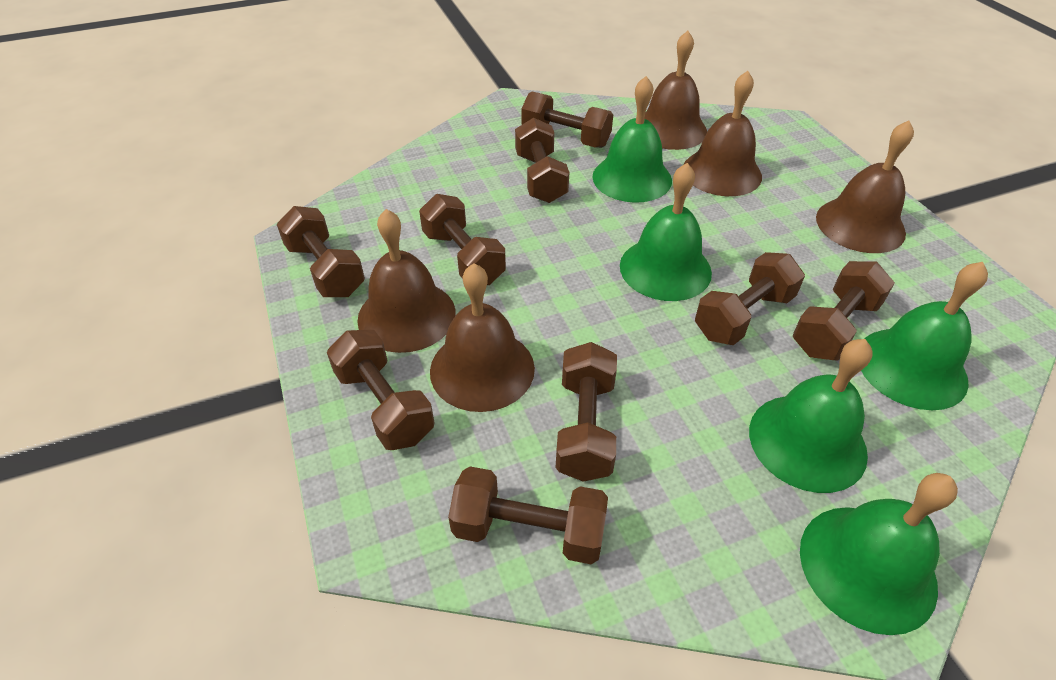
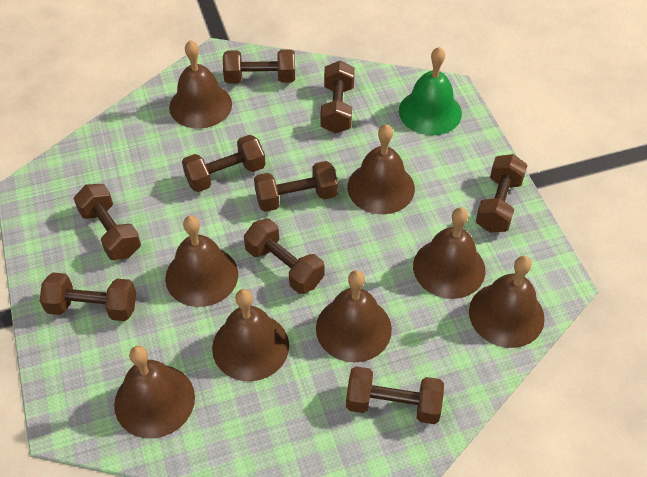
brown bell: [357,209,456,353] [430,263,535,412] [645,31,707,150] [683,71,762,196] [816,121,914,253] = 5 -> [114,346,195,438] [165,215,238,307] [169,40,232,129] [212,289,289,381] [316,270,392,363] [347,124,415,214] [413,207,486,299] [469,256,545,348] = 8
green bell: [592,76,672,203] [620,163,712,301] [749,339,873,493] [800,473,958,635] [861,262,988,410] = 5 -> [399,47,462,135] = 1

